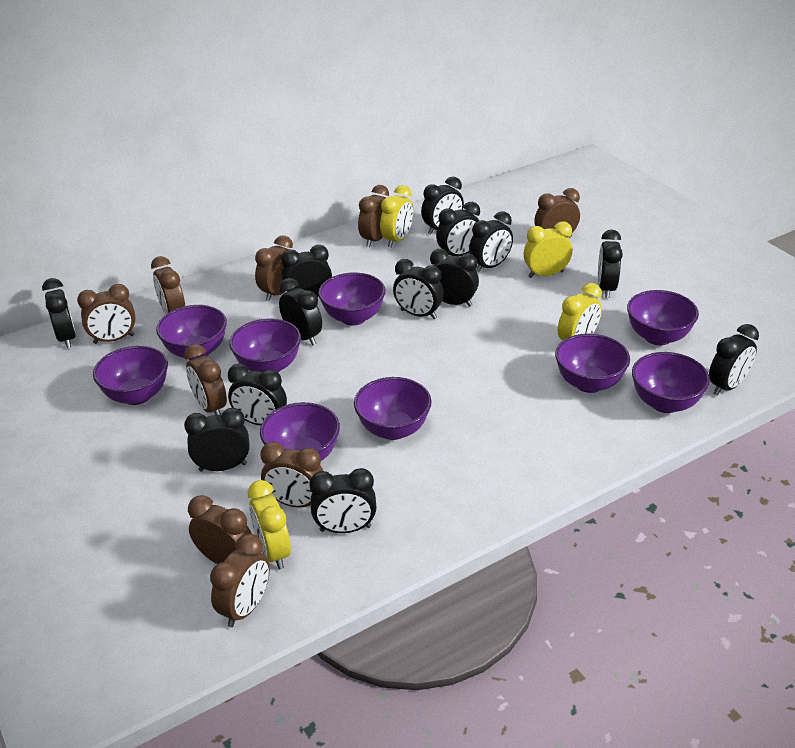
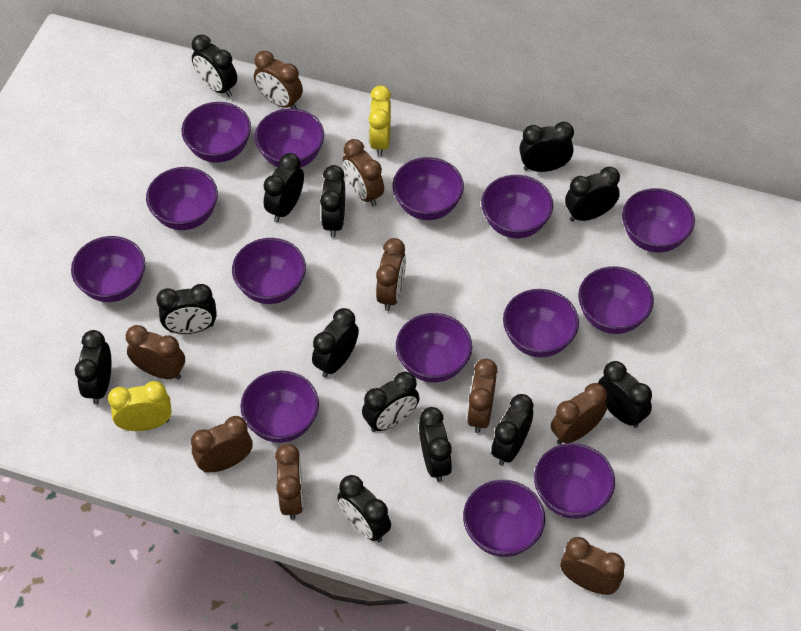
purple bowl: [93,346,168,405] [156,305,227,360] [229,318,301,372] [260,402,340,461] [318,273,386,326] [354,377,432,440] [555,333,630,393] [627,290,699,345] [632,352,710,413] = 9 -> [71,236,145,302] [146,167,218,230] [181,102,251,163] [232,238,306,304] [240,371,319,443] [255,108,324,168] [392,157,464,220] [396,313,472,383] [463,480,545,557] [481,175,553,238] [503,289,579,357] [534,443,615,519] [578,266,654,334] [622,188,695,253] = 14
yellow clock: [248,480,291,570] [380,185,413,248] [524,222,572,278] [558,283,602,341] = 4 -> [108,381,172,431] [369,85,391,156] = 2

